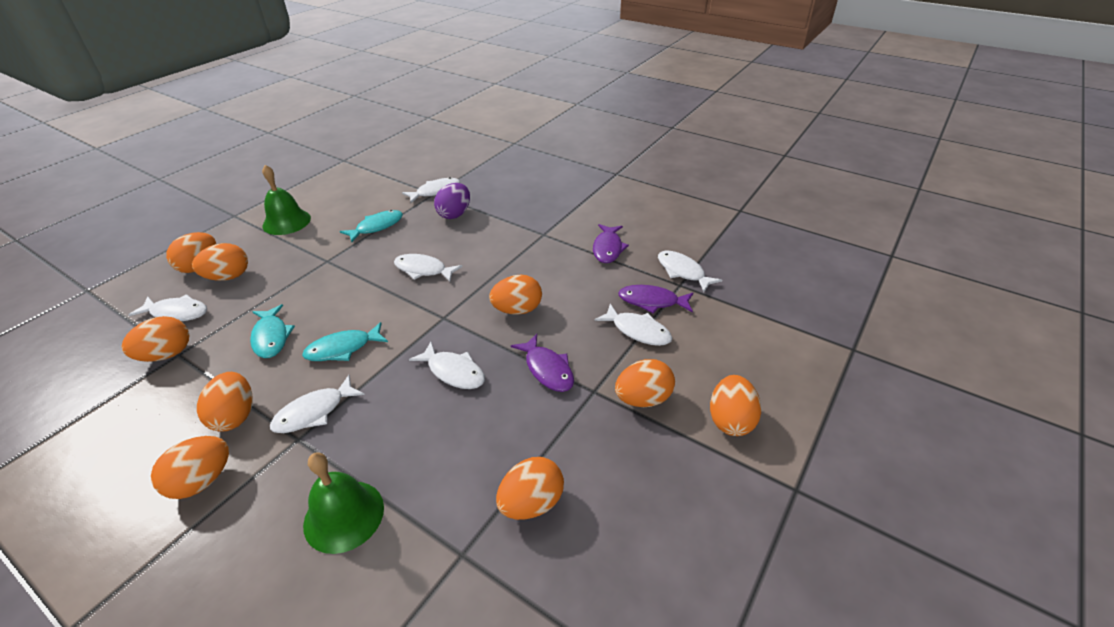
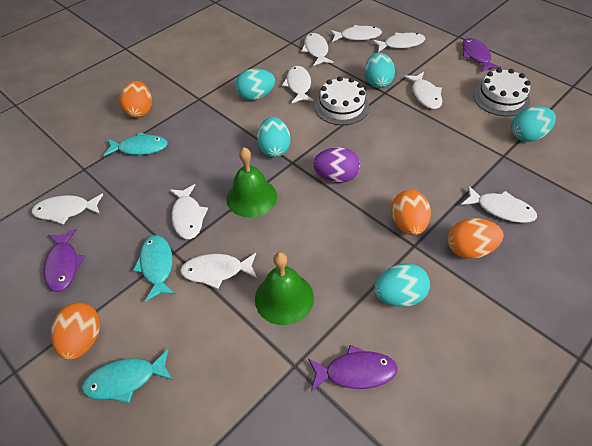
orange egg: [121,316,189,362] [151,436,229,499] [166,232,216,273] [192,243,248,281] [197,372,253,432] [489,275,542,315] [496,457,564,520] [615,359,675,407] [710,375,761,436] = 9 -> [51,302,100,360] [120,81,152,118] [391,190,431,235] [448,218,503,259] = 4
turquoise egg: none = 0 -> [235,68,275,100] [257,117,290,157] [365,52,395,88] [374,263,430,307] [511,106,556,142] = 5
white cake: none = 0 -> [315,76,369,125] [473,68,531,116] = 2
white fish: [129,294,207,321] [270,375,365,433] [394,254,463,282] [402,177,460,203] [409,342,485,389] [594,304,672,346] [658,250,722,292] = 7 -> [31,194,103,225] [170,184,208,239] [180,253,257,289] [282,66,314,103] [301,33,334,66] [330,25,382,42] [372,33,425,52] [404,72,442,109] [461,185,537,223] = 9

